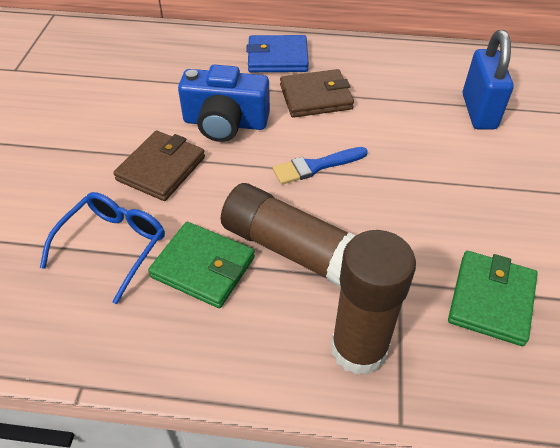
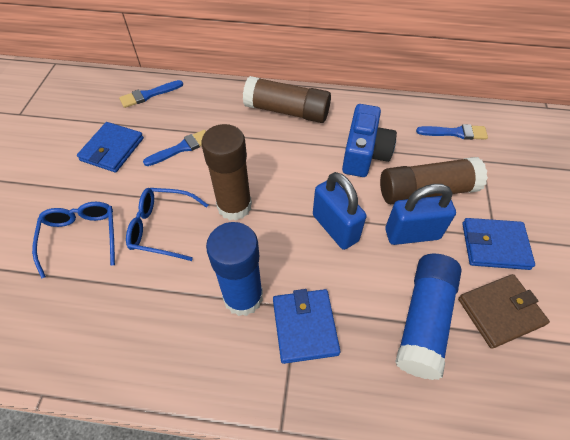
blue brush: [273,147,368,184] = 1 -> [119,80,183,108] [143,130,206,166] [416,124,488,140] = 3
blue glasses: [40,192,165,304] = 1 -> [32,202,115,278] [126,188,208,261] = 2
blue glue stick: none = 0 -> [206,222,263,316] [395,254,462,380] = 2
blue padlock: [463,30,514,129] = 1 -> [313,172,367,250] [385,184,456,245] = 2
blue wallet: [246,35,309,72] = 1 -> [77,122,144,173] [273,289,340,364] [462,218,535,270] = 3
brown glue stick: [221,183,356,287] [331,230,416,375] = 2 -> [201,124,252,221] [243,76,331,123] [380,157,488,204] = 3
brown wallet: [113,131,205,201] [280,69,354,118] = 2 -> [458,274,550,349] = 1
green wallet: [148,222,255,308] [448,251,538,346] = 2 -> none = 0

